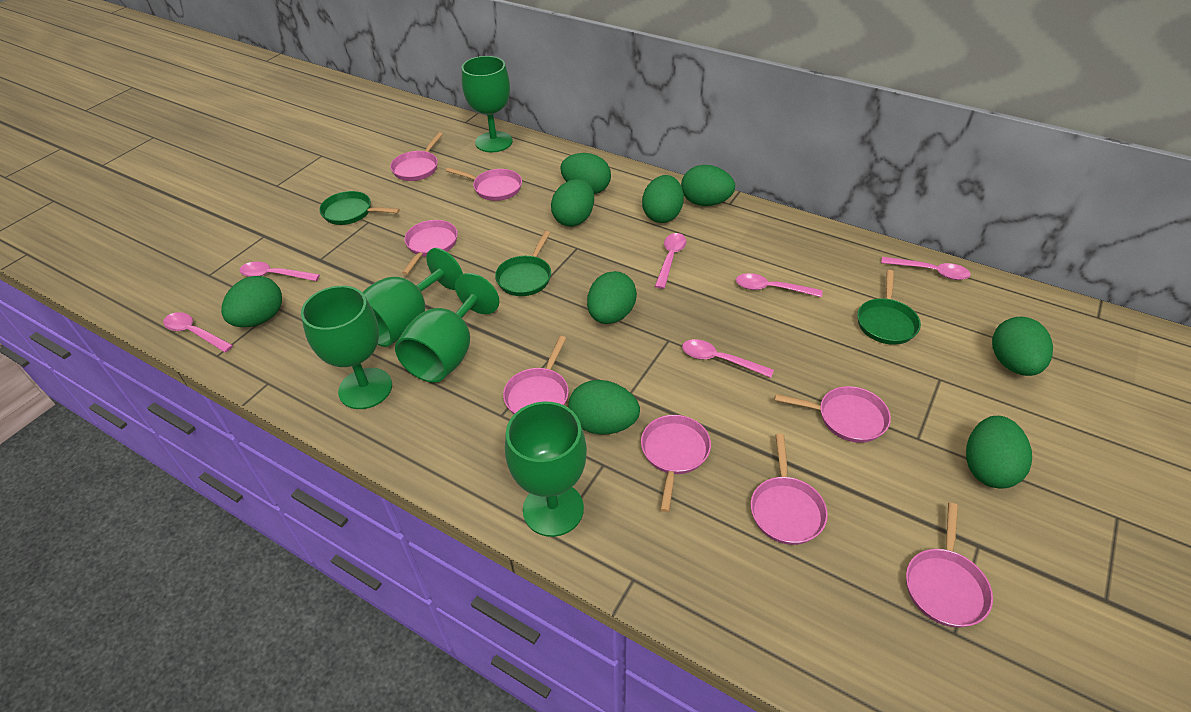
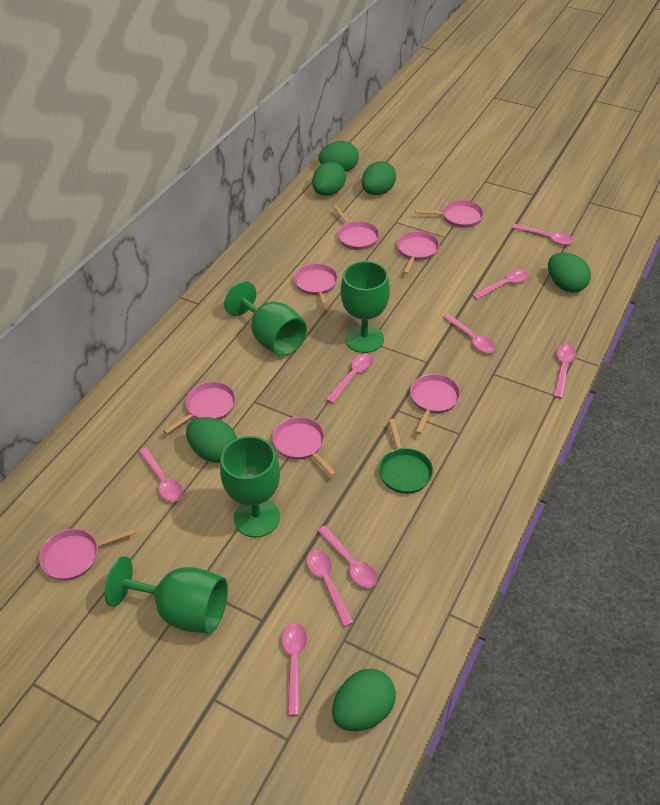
green egg: [221,276,282,327] [551,179,594,227] [560,153,611,194] [568,380,640,435] [587,271,637,324] [642,175,684,223] [681,165,735,206] [966,416,1032,488] [992,316,1053,376] = 9 -> [186,417,237,463] [312,162,346,196] [319,141,359,172] [332,669,396,731] [362,161,396,195] [548,252,591,293] = 6
green goblet: [301,286,392,409] [362,248,463,347] [395,273,499,383] [462,56,513,152] [505,401,587,537] = 5 -> [104,556,228,634] [220,436,280,538] [224,281,307,356] [341,261,390,353] = 4
green pan: [319,191,400,225] [495,231,551,296] [857,270,921,345] = 3 -> [379,419,433,494] = 1
pink spoon: [163,312,233,352] [239,262,320,281] [655,233,687,289] [682,339,774,378] [736,273,823,297] [881,257,971,280] = 6 -> [139,448,183,502] [282,622,307,716] [306,550,354,627] [318,526,377,588] [326,354,373,403] [443,314,495,353] [472,269,529,300] [512,224,574,245] [554,344,577,399] = 9

